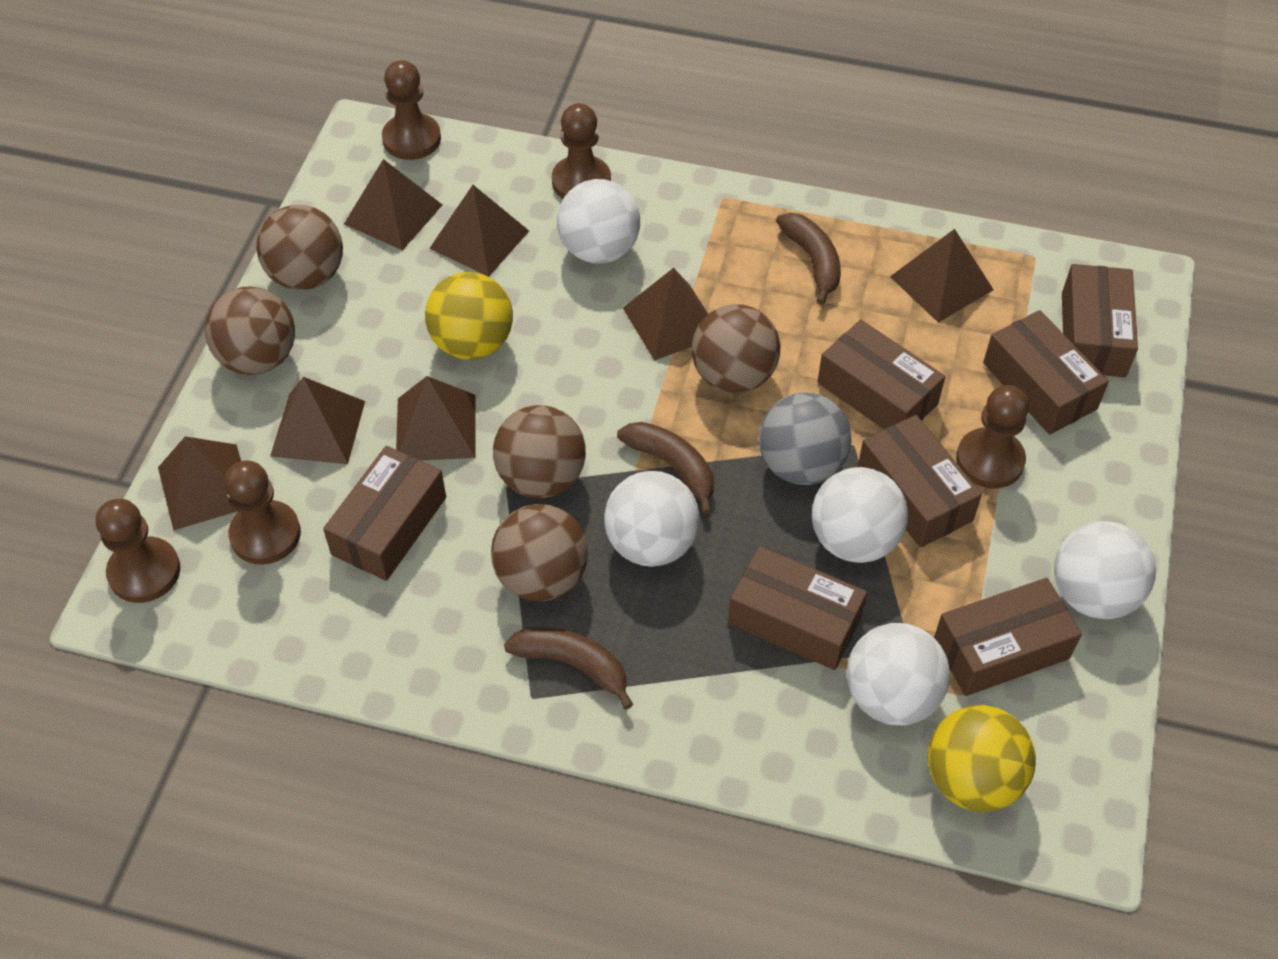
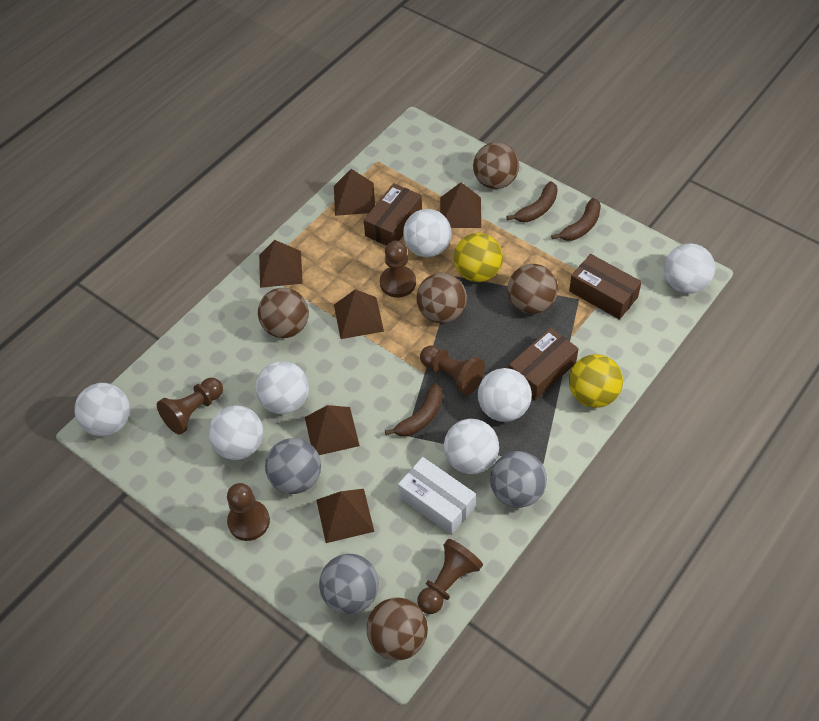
brown box: [323,446,446,581] [728,546,867,670] [818,320,945,430] [858,415,982,548] [934,578,1082,696] [983,310,1109,435] [1062,264,1138,377] = 7 -> [364,183,422,246] [509,328,579,401] [569,254,642,320] = 3
brown pyramid: [158,436,241,531] [270,377,365,464] [344,159,442,251] [396,376,475,461] [429,185,529,277] [623,268,708,360] [890,229,994,323] = 7 -> [259,240,303,288] [305,405,360,455] [316,489,374,543] [334,169,375,216] [334,289,384,339] [440,182,481,228] = 6
grey ball: [759,392,852,485] = 1 -> [265,438,321,494] [319,554,379,615] [490,451,547,508] = 3
white ball: [557,179,640,264] [604,471,700,567] [812,467,908,563] [847,623,950,725] [1054,521,1156,619] = 5 -> [74,383,130,436] [208,405,263,460] [255,361,309,414] [403,209,452,257] [444,419,499,474] [478,368,532,422] [664,243,715,294] = 7
white box: none = 0 -> [398,457,476,535] = 1

